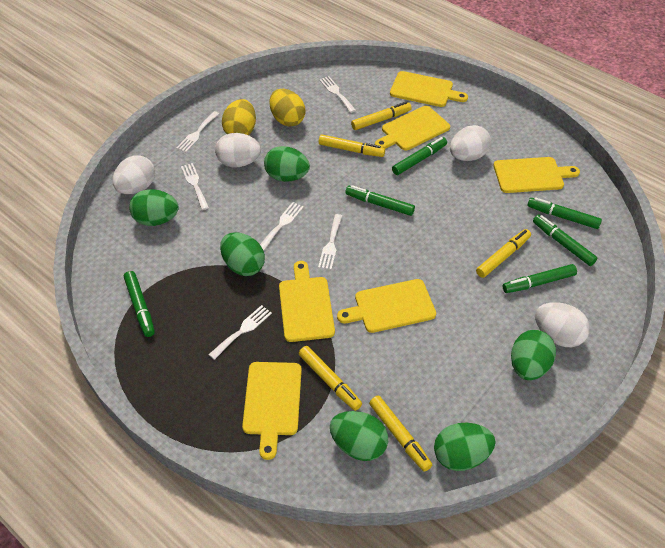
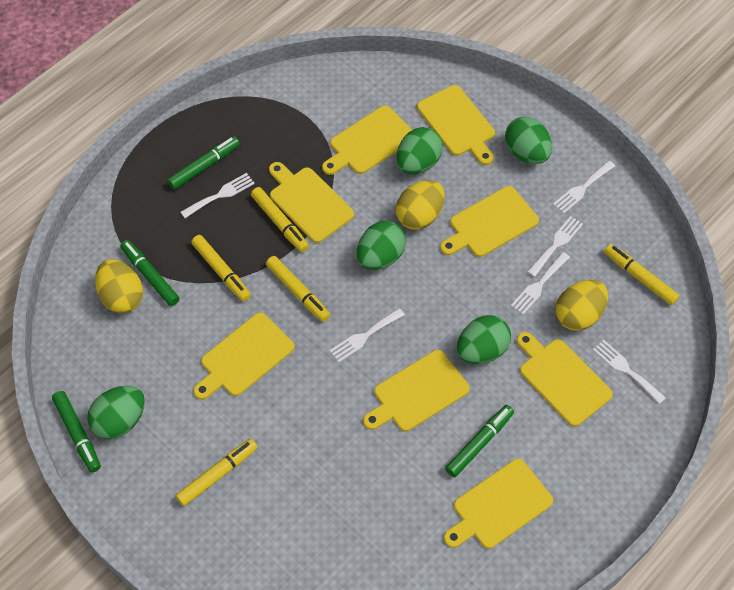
green egg: [129,189,179,226] [220,232,265,276] [264,146,310,182] [330,411,388,461] [434,423,496,471] [511,330,556,380] = 6 -> [87,386,145,439] [357,221,406,270] [396,127,443,175] [457,315,511,364] [505,116,552,164] = 5
green marker: [124,271,155,337] [345,185,415,216] [392,137,447,175] [503,264,577,293] [527,197,602,229] [533,215,597,266] = 6 -> [52,391,101,472] [120,240,179,306] [167,136,240,190] [445,405,514,477] = 4
white egg: [113,155,155,194] [215,133,261,168] [450,125,491,161] [535,302,590,347] = 4 -> none = 0
yellow cutting board: [242,362,302,460] [279,261,335,342] [337,279,436,333] [375,106,450,151] [390,71,468,107] [493,157,580,193] = 6 -> [193,312,295,400] [269,162,354,243] [322,106,412,175] [363,350,470,431] [417,85,495,165] [440,186,539,257] [444,459,553,549] [516,332,613,427] = 8
yellow egg: [222,99,256,135] [270,89,305,127] = 2 -> [95,259,143,313] [395,180,445,230] [556,280,608,331] = 3

